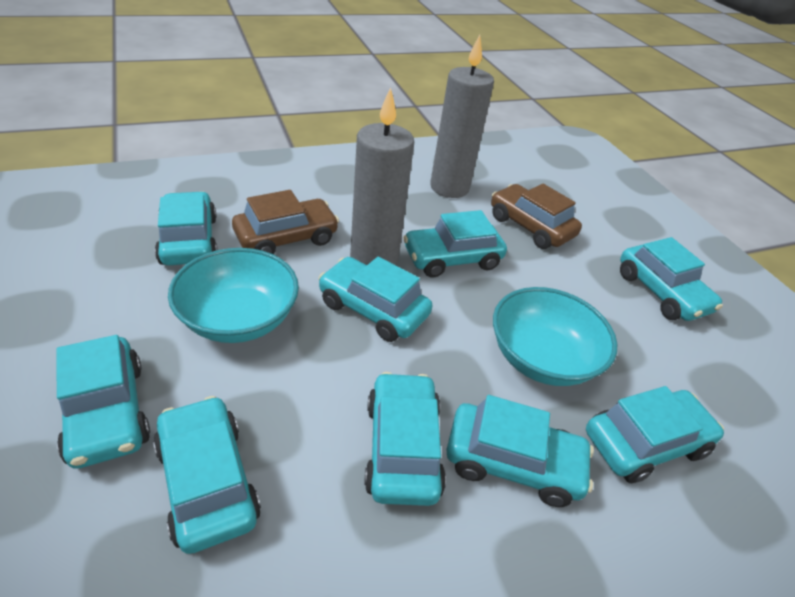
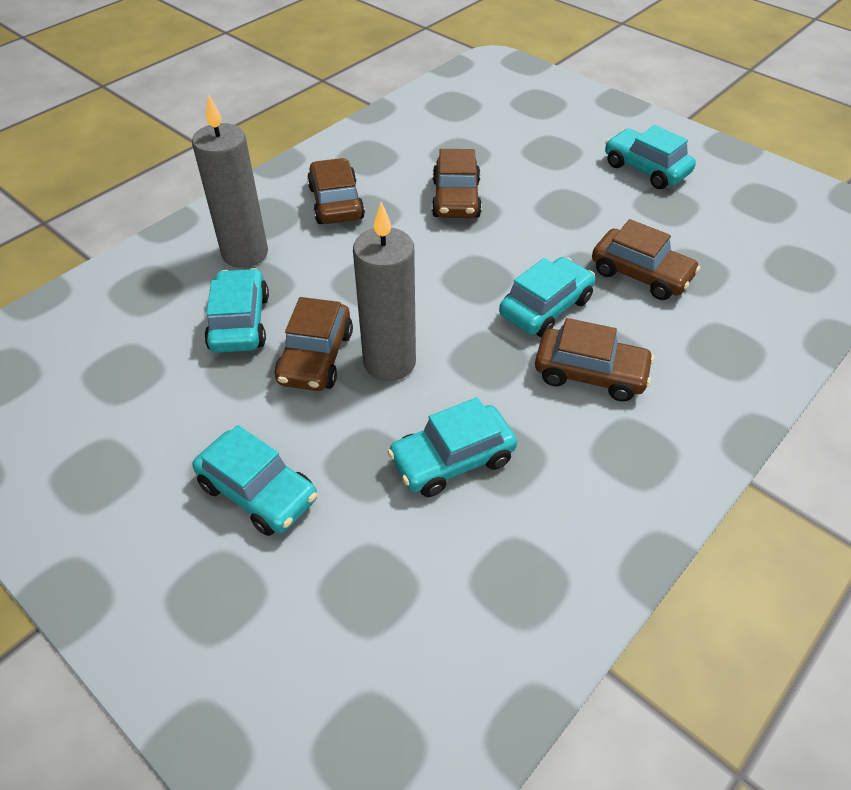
brown car: [232,190,339,254] [491,184,582,249] = 2 -> [274,297,353,391] [307,158,365,224] [432,149,482,218] [535,318,654,402] [592,219,700,300] = 5
turquoise bowl: [168,248,299,343] [493,287,617,386] = 2 -> none = 0
turquoise car: [56,335,150,469] [153,396,261,554] [155,191,218,265] [318,257,432,342] [364,372,446,506] [403,210,507,277] [446,395,594,507] [586,386,724,483] [620,237,723,321] = 9 -> [193,425,317,536] [204,268,269,353] [387,397,517,497] [499,257,595,337] [605,125,696,189] = 5

